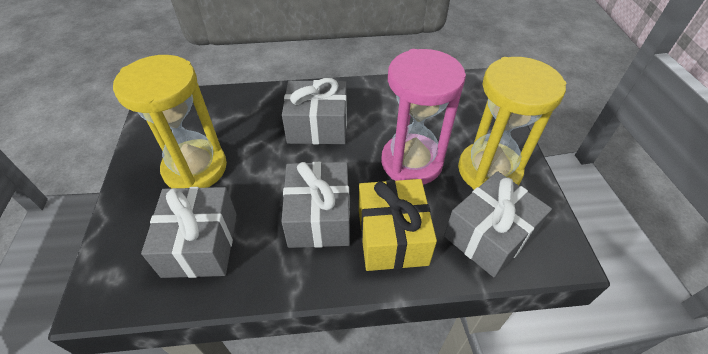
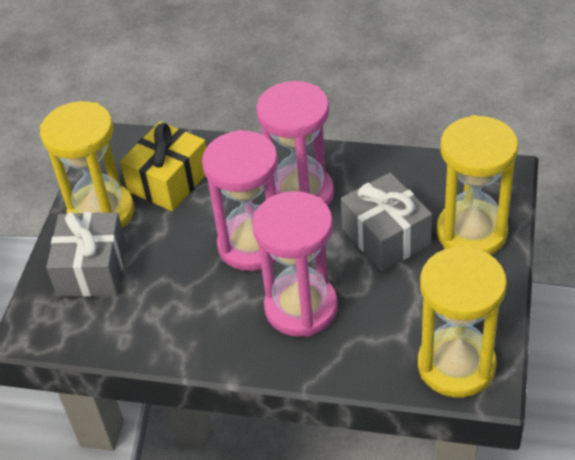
grey gift: [141,187,237,278] [281,162,350,248] [282,78,347,144] [444,171,552,277] = 4 -> [46,212,126,297] [341,172,432,271] = 2
pink hourglass: [381,49,466,185] = 1 -> [202,130,278,271] [252,191,338,337] [256,81,334,206] = 3
yellow hourglass: [113,55,227,188] [458,57,566,190] = 2 -> [40,101,134,228] [418,246,507,398] [437,115,518,255] = 3

